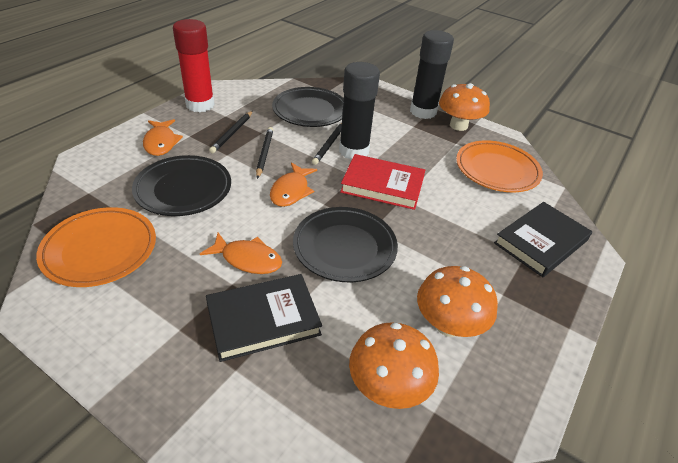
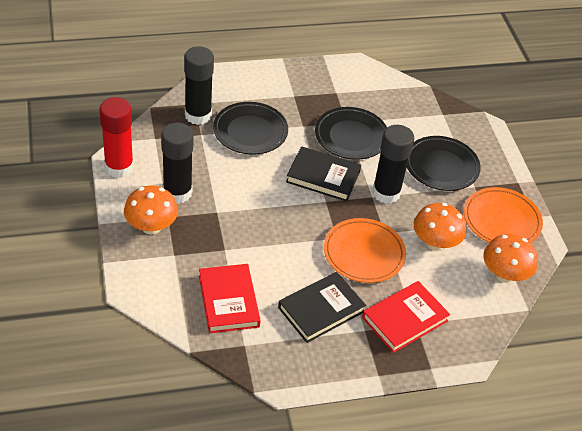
black glue stick: [339,62,380,160] [410,30,454,119] = 2 -> [161,122,193,204] [184,46,214,125] [372,125,414,204] = 3
black pencil: [209,111,253,153] [256,127,273,179] [312,123,342,165] = 3 -> none = 0
orange fish: [143,119,183,156] [200,233,282,274] [270,162,317,207] = 3 -> none = 0
red book: [340,154,425,210] = 1 -> [199,264,261,333] [362,281,450,353] = 2

